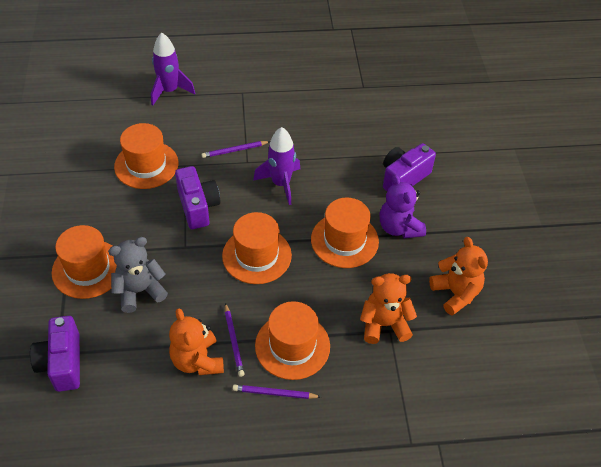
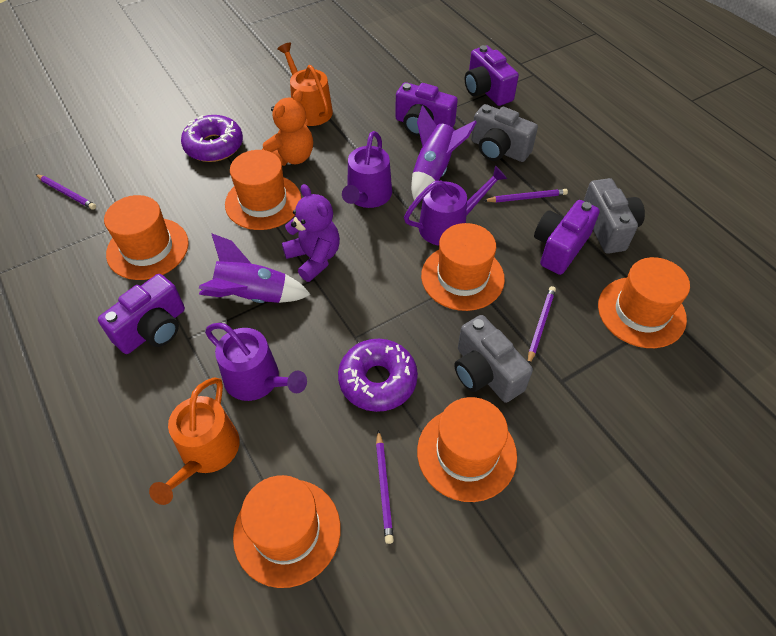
grey camera: none = 0 -> [454,315,533,403] [471,104,538,162] [584,178,645,254] = 3
grey teddy bear: [108,237,168,313] = 1 -> none = 0
orange hat: [52,225,117,299] [114,123,178,189] [222,212,292,284] [255,301,330,380] [311,198,379,268] = 5 -> [104,195,189,280] [225,150,301,230] [233,475,341,588] [417,397,517,502] [421,223,505,311] [598,257,690,348] = 6
orange teddy bear: [169,309,224,375] [360,273,417,344] [429,237,488,316] = 3 -> [262,90,313,166] = 1
orange watering can: none = 0 -> [149,377,240,505] [277,43,333,126] = 2
purple camera: [30,316,80,392] [175,166,220,229] [383,143,436,191] = 3 -> [98,274,185,354] [395,82,458,136] [465,45,519,106] [534,200,600,275] = 4
purple donut: none = 0 -> [181,115,243,162] [338,339,418,412] = 2
purple pencil: [201,141,270,158] [225,303,244,377] [232,384,321,399] = 3 -> [35,174,96,210] [376,430,394,544] [483,189,568,202] [528,286,556,364] = 4
purple watering can: none = 0 -> [205,323,307,401] [342,131,392,208] [404,166,507,245] = 3

